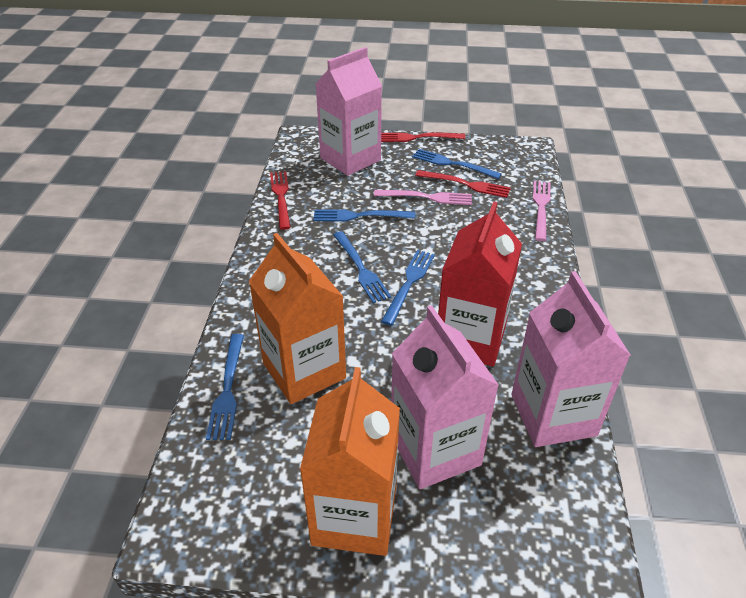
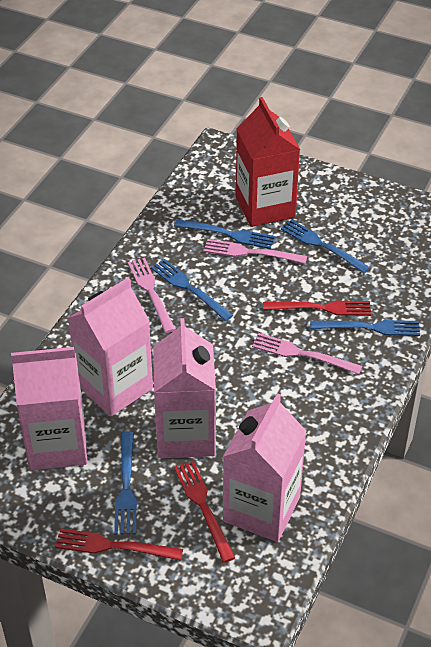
orange carton: [248,233,346,404] [300,367,400,556] = 2 -> none = 0
pink carton: [316,47,382,176] [391,305,499,489] [511,271,631,447] = 3 -> [11,347,88,470] [68,277,153,417] [153,318,216,458] [223,393,306,542] = 4
pink fork: [374,190,472,205] [533,181,550,241] = 2 -> [128,258,176,333] [204,239,307,264] [252,333,362,374] = 3

